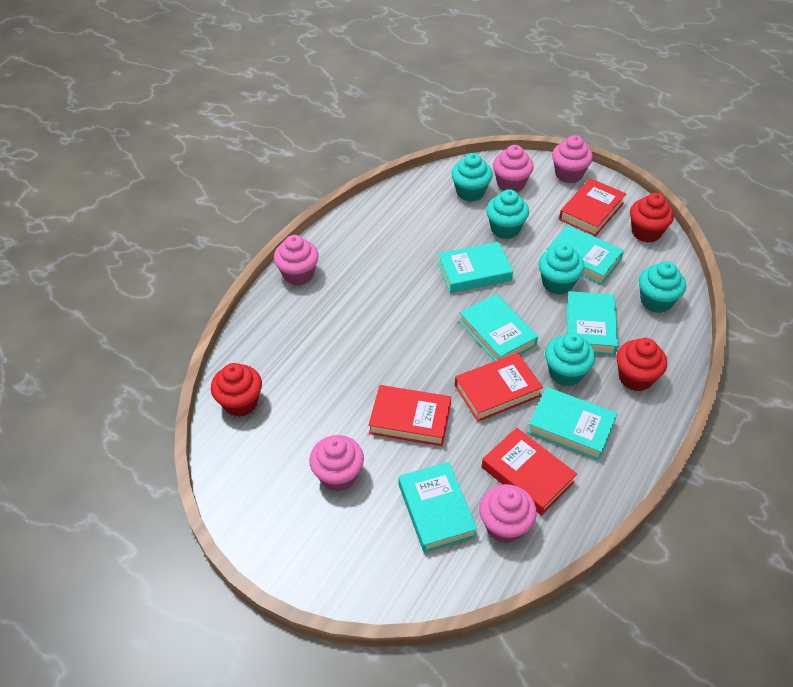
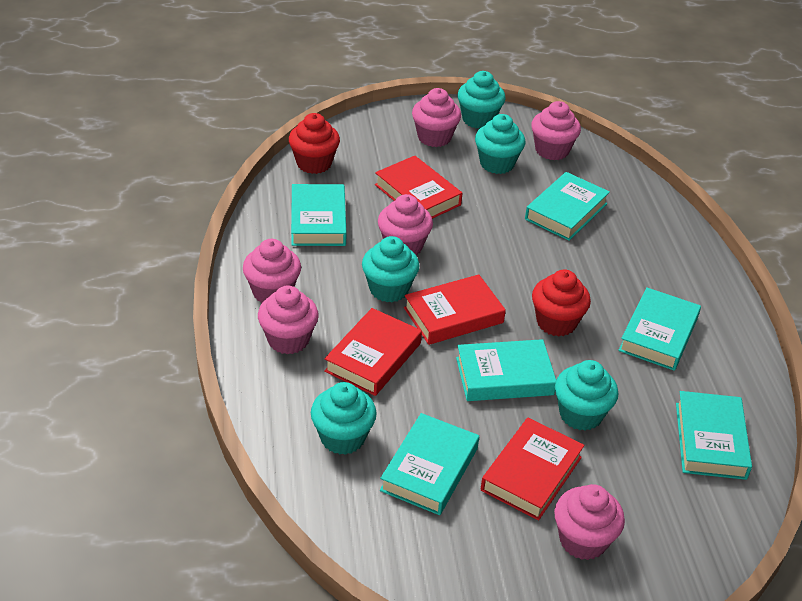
pink cupcake: [274,235,319,286] [309,435,364,491] [479,484,537,543] [493,145,534,192] [552,135,593,183] = 5 -> [243,239,301,303] [258,286,319,354] [378,194,433,256] [412,88,461,147] [531,101,581,160] [554,484,625,560] = 6
red cupcake: [211,363,262,417] [616,338,667,391] [630,193,674,243] = 3 -> [289,113,340,174] [532,269,591,336] = 2

